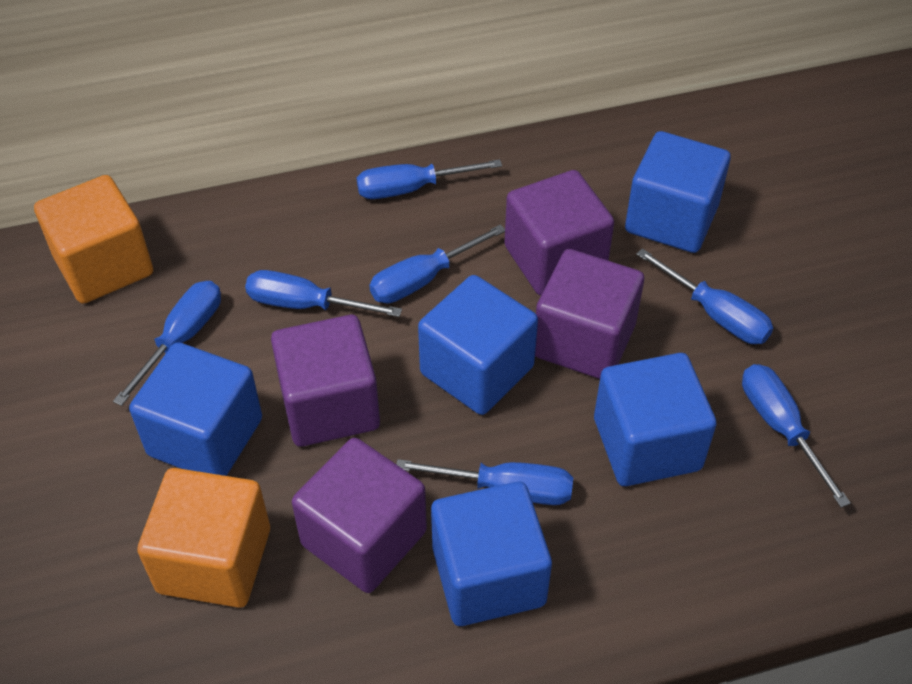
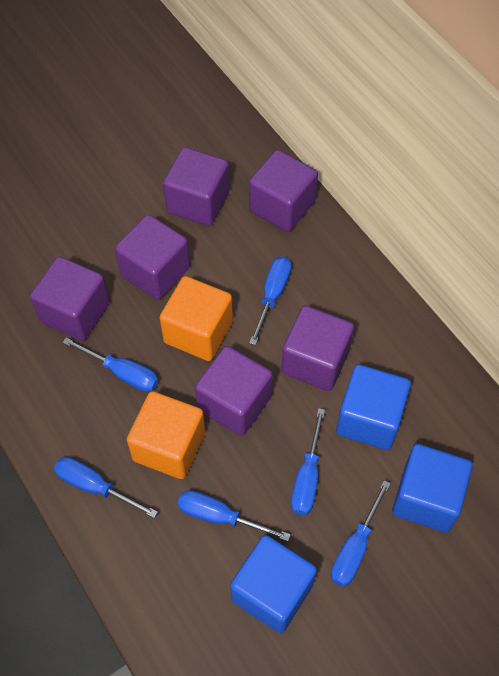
blue cube: [129,342,262,476] [418,275,538,415] [431,481,552,626] [594,353,717,486] [625,131,731,253] = 5 -> [230,535,317,633] [336,365,411,450] [392,444,473,533] = 3
blue screwdriver: [113,281,221,406] [245,270,402,317] [357,159,502,199] [369,224,505,303] [396,459,574,505] [636,248,773,344] [742,364,851,508] = 7 -> [54,457,158,518] [63,337,158,392] [178,490,291,541] [249,257,292,345] [291,408,325,515] [331,480,391,587] = 6
purple cube: [271,315,380,447] [292,438,427,593] [504,170,614,296] [535,249,644,379] = 4 -> [30,256,110,341] [115,215,190,300] [163,147,229,226] [195,346,273,436] [249,150,318,232] [281,306,354,391] = 6

